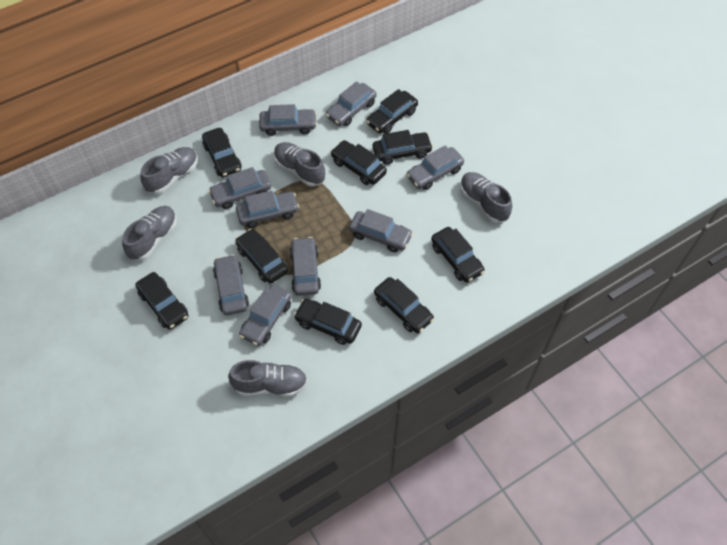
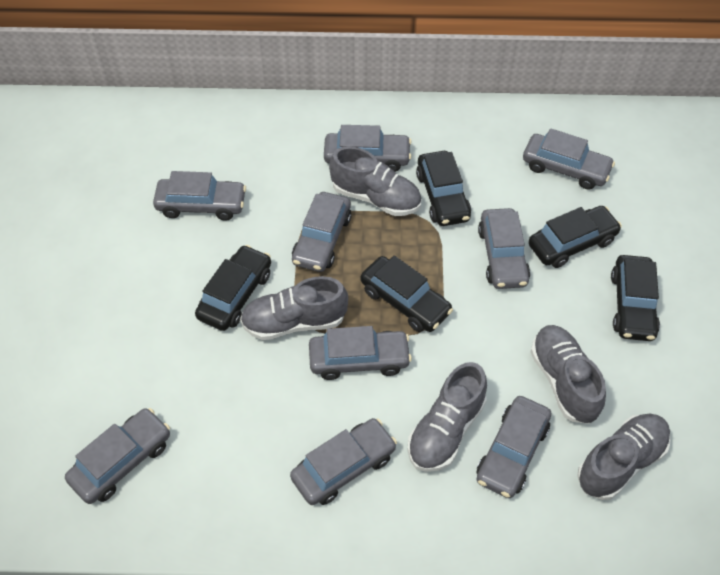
black car: [135,272,188,329] [202,128,242,178] [236,229,288,284] [294,299,362,345] [331,140,387,185] [366,89,418,134] [373,130,433,165] [374,277,434,333] [431,227,485,283] = 9 -> [195,245,271,331] [361,256,453,332] [416,151,471,226] [529,206,622,268] [611,255,660,341] = 5

